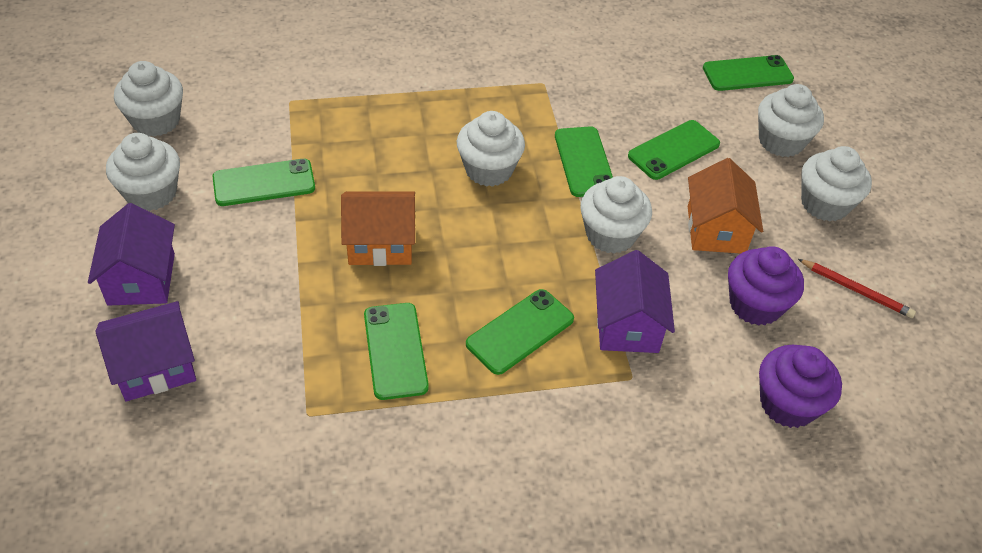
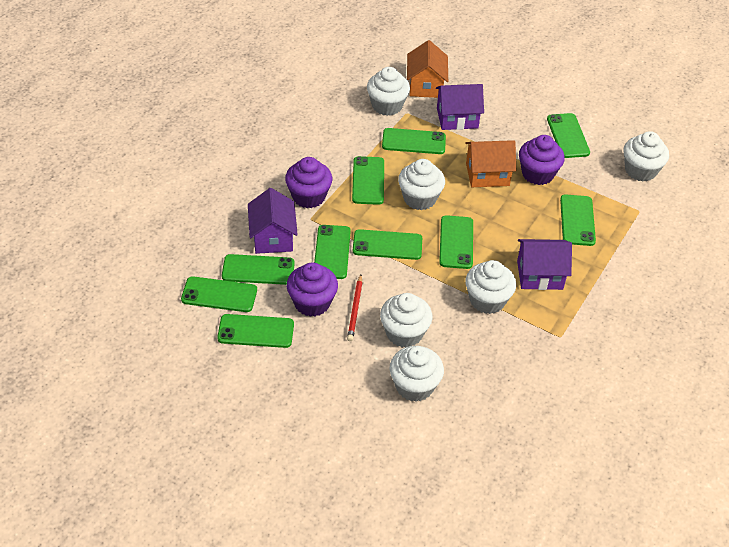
green phone: [213,159,315,206] [364,303,429,400] [466,289,574,375] [555,127,613,197] [628,120,720,180] [703,55,794,91] = 6 -> [181,276,257,312] [217,314,294,348] [222,254,295,285] [314,225,351,279] [352,156,384,205] [353,229,422,260] [382,128,446,154] [439,215,473,269] [547,113,590,158] [560,194,596,246] = 10
purple cupcake: [728,246,804,326] [759,345,842,428] = 2 -> [285,157,332,208] [287,262,338,317] [519,135,565,185] = 3

